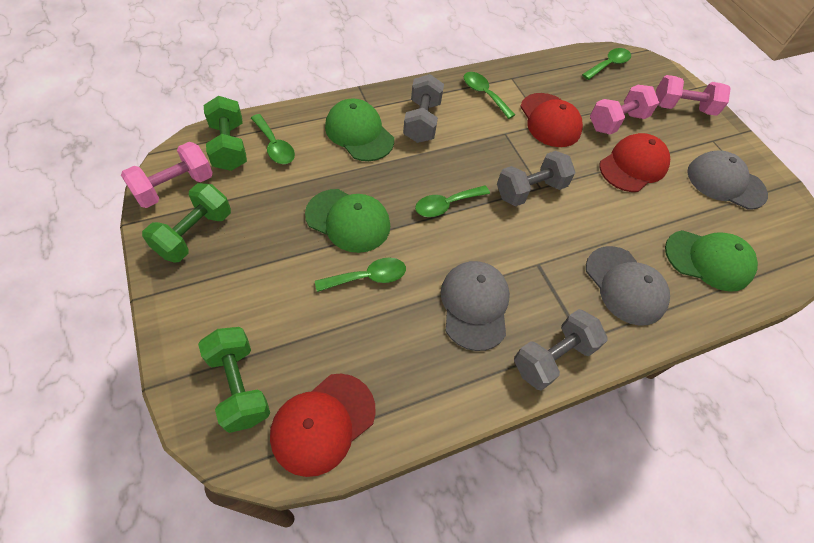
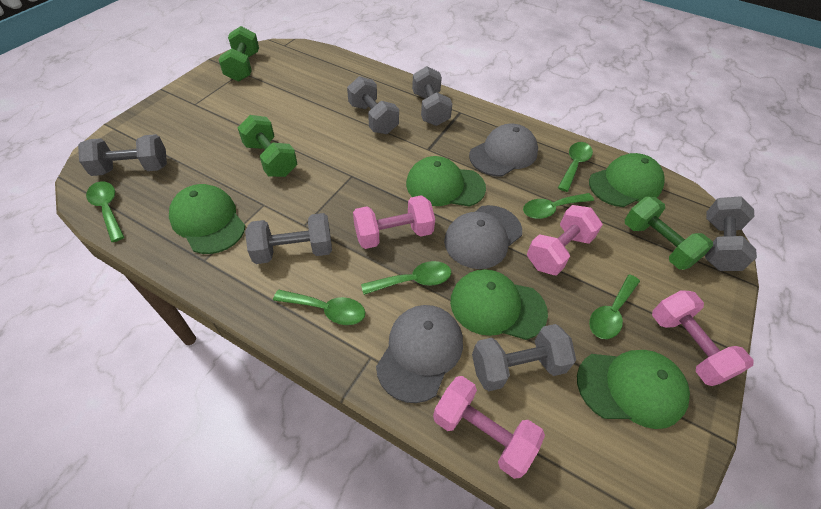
green cap: [305,189,390,253] [325,99,394,161] [665,230,758,292] = 3 -> [169,184,246,254] [406,156,486,207] [450,269,548,340] [577,350,690,429] [589,153,665,207] = 5
green spoon: [251,114,295,164] [315,258,406,292] [415,185,490,217] [464,72,515,119] [582,48,631,80] = 5 -> [86,181,124,242] [273,290,365,325] [361,261,451,295] [523,193,594,219] [558,142,593,192] [589,274,640,339] = 6
grey dumbbell: [403,74,444,143] [497,151,575,207] [514,309,608,391] = 3 -> [78,134,167,176] [245,213,332,264] [347,76,399,134] [412,66,452,126] [472,324,576,391] [705,197,757,271] = 6
pink dumbbell: [121,142,213,208] [590,85,659,134] [656,75,731,116] = 3 -> [353,195,435,249] [433,376,545,479] [527,205,603,276] [652,290,754,386] = 4
red cap: [270,374,376,477] [520,93,583,147] [599,133,670,192] = 3 -> none = 0

